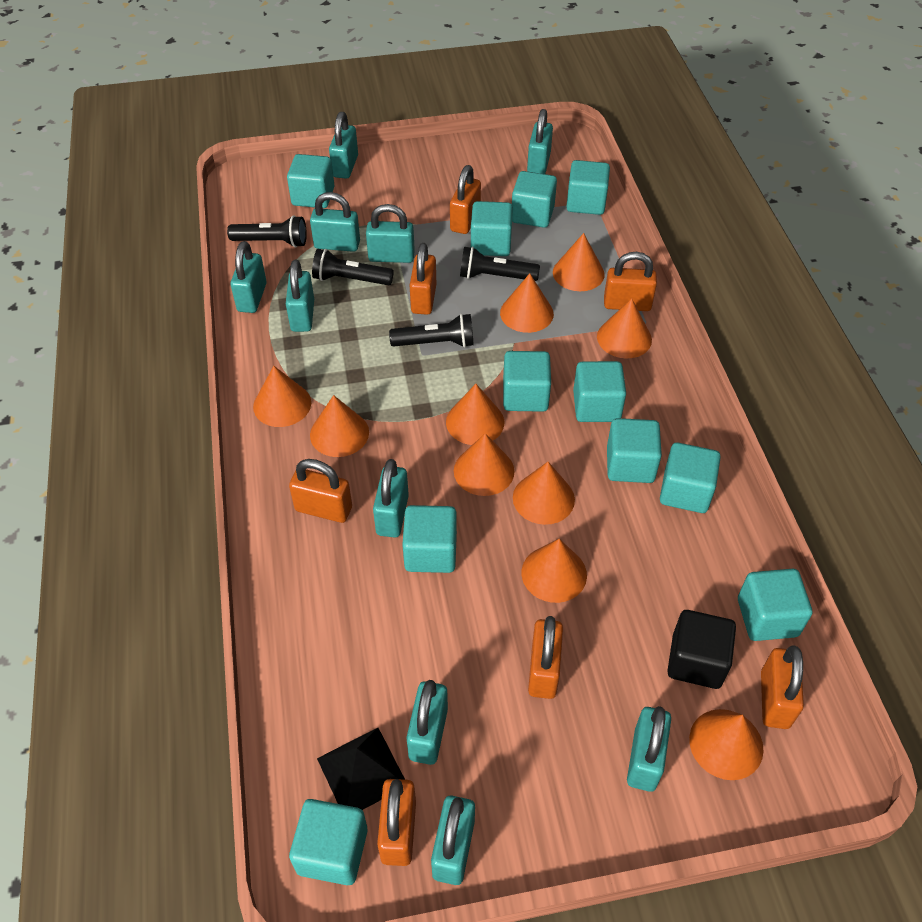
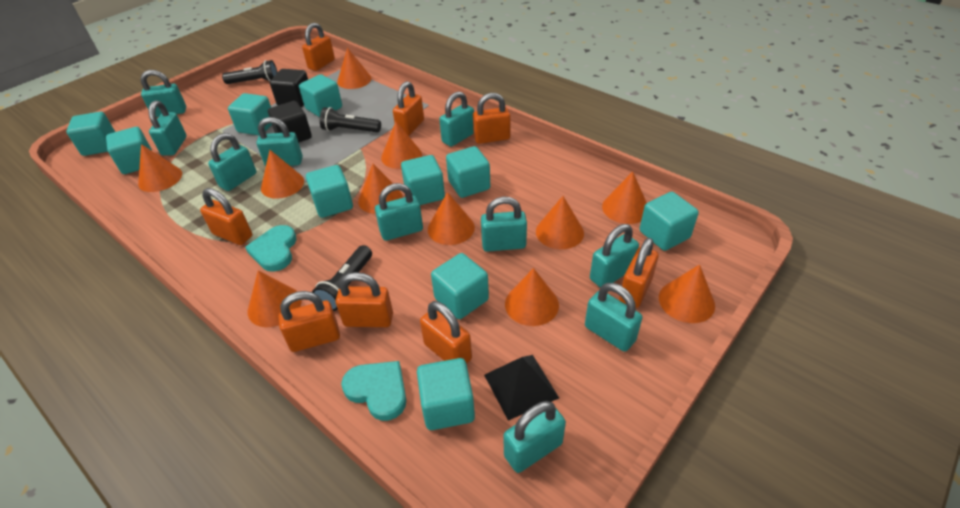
black cube: [667,610,736,689] = 1 -> [268,101,312,143] [270,69,308,107] = 2
black flashlight: [227,215,307,248] [312,249,394,285] [389,314,474,348] [460,247,540,281] = 4 -> [222,60,278,84] [312,245,372,311] [320,107,381,132] = 3
orange cone: [253,366,311,427] [310,395,369,457] [446,384,504,445] [454,433,515,496] [500,273,554,333] [513,462,575,525] [522,539,587,603] [553,233,605,291] [597,299,652,358] [689,709,764,780] = 10 -> [138,144,182,192] [248,271,302,327] [261,150,304,199] [337,48,372,89] [358,164,403,214] [381,122,422,169] [428,192,475,245] [505,268,559,326] [536,196,584,249] [602,172,647,224] [659,264,715,323] = 11
orange padlock: [289,459,352,523] [377,779,416,866] [410,243,436,315] [450,165,481,234] [528,616,563,699] [604,252,657,311] [761,645,804,729] = 7 -> [200,188,252,245] [278,291,340,352] [302,23,335,71] [336,272,393,327] [393,81,424,136] [420,301,472,364] [473,93,510,144] [619,238,659,308] = 8
turquoise cube: [287,154,335,208] [289,799,367,885] [402,505,457,573] [471,201,513,256] [503,351,551,412] [512,171,557,228] [566,160,610,215] [573,361,626,422] [607,418,662,483] [660,442,721,513] [738,569,812,641] = 11 -> [66,112,115,156] [106,127,152,174] [228,93,272,135] [299,74,342,117] [306,165,353,218] [401,155,445,205] [417,358,475,430] [431,253,489,319] [446,146,490,198] [640,192,699,251] = 10
turquoise heart: none = 0 -> [245,225,296,272] [341,361,406,421] = 2

